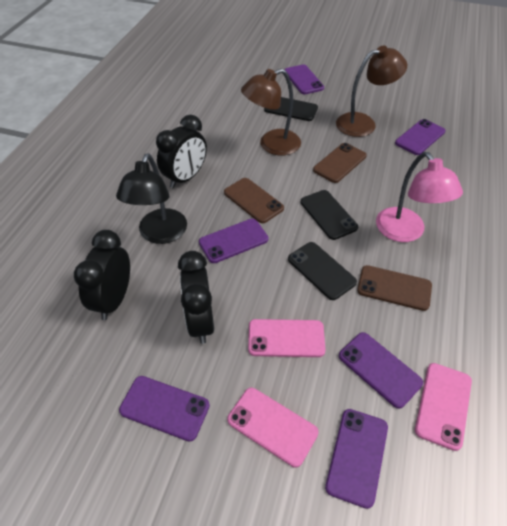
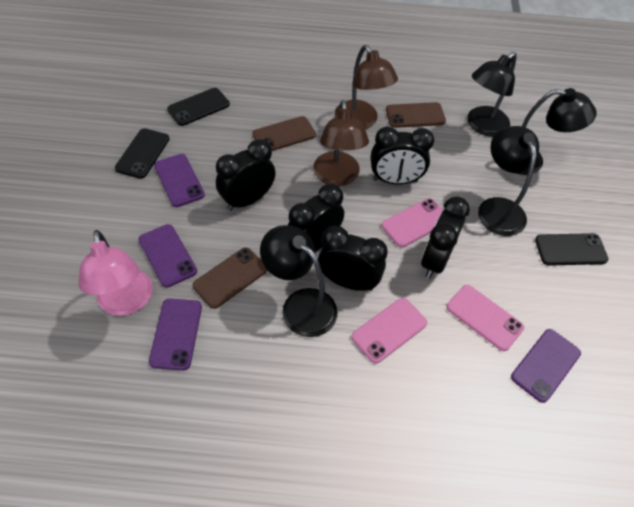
black clock: [74,230,130,320] [156,115,207,188] [178,251,214,344] = 3 -> [216,139,276,211] [287,184,344,252] [318,226,388,291] [371,127,434,184] [421,197,470,278] = 5
black lamp: [116,153,187,244] = 1 -> [260,225,337,337] [467,52,516,137] [478,126,539,236] [516,88,597,175] = 4
purple phone: [119,376,210,442] [199,219,268,263] [284,64,324,94] [325,409,388,509] [339,332,423,409] [395,119,445,155] = 6 -> [139,224,197,288] [149,299,202,370] [154,154,205,207] [511,329,581,403] = 4

